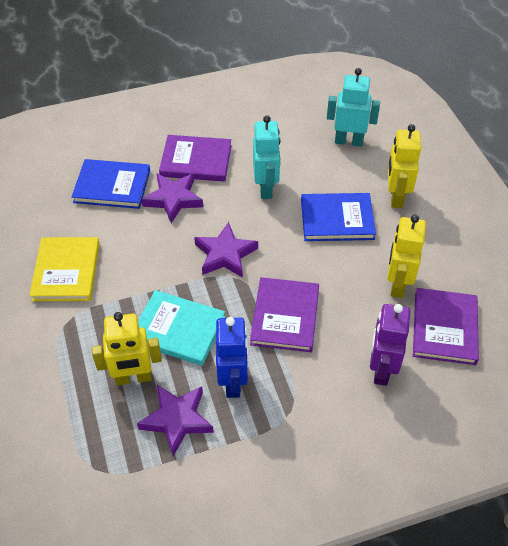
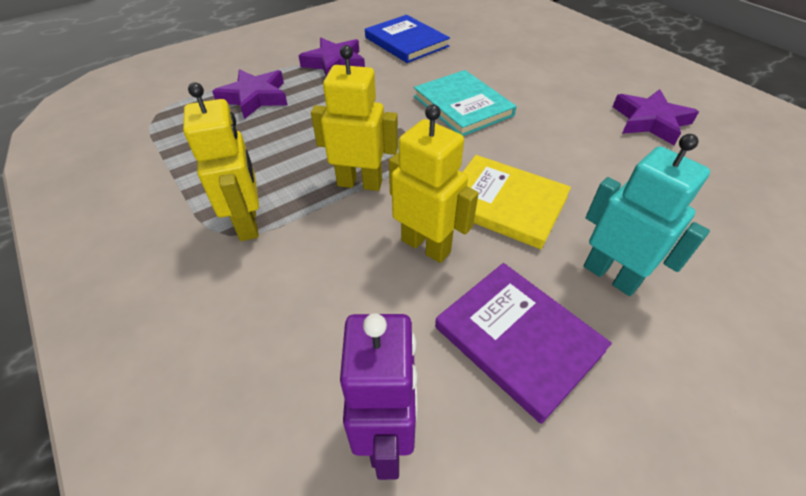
blue book: [72,159,150,209] [301,193,376,241] = 2 -> [365,15,450,63] = 1
blue robot: [216,317,248,398] = 1 -> none = 0
purple book: [159,135,232,181] [250,277,319,352] [413,288,479,365] = 3 -> [435,263,612,424] = 1
turquoise robot: [253,115,280,199] [327,68,380,146] = 2 -> [584,134,710,296] = 1

